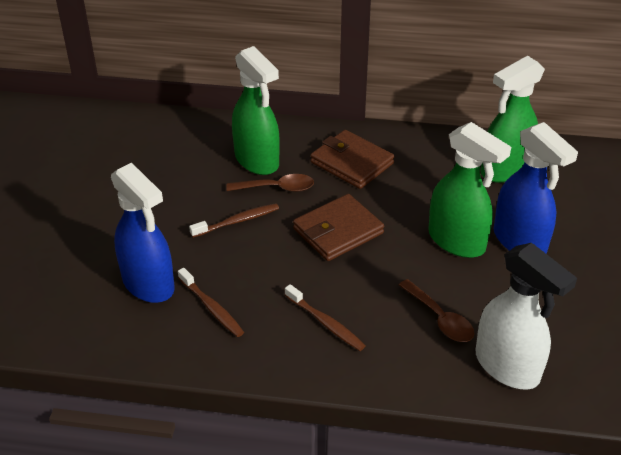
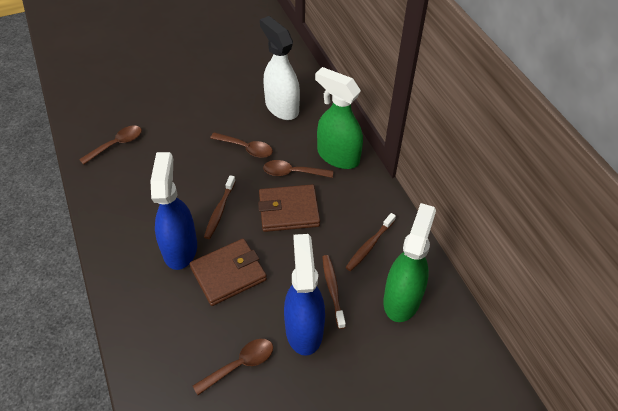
brown spoon: [226,174,314,192] [399,279,475,342] = 2 -> [79,125,142,165] [193,339,273,395] [210,132,273,158] [263,160,333,178] = 4
green spray bottle: [232,46,280,175] [428,122,511,258] [481,56,545,183] = 3 -> [315,67,363,169] [383,203,436,322] = 2

